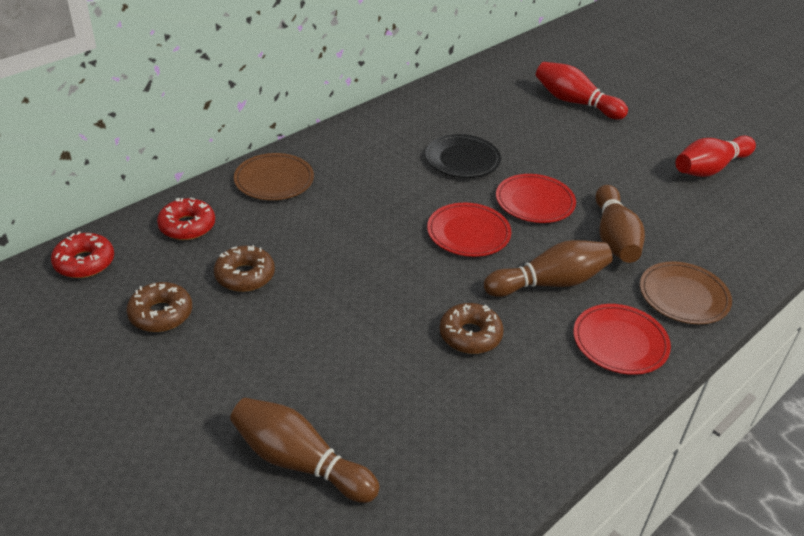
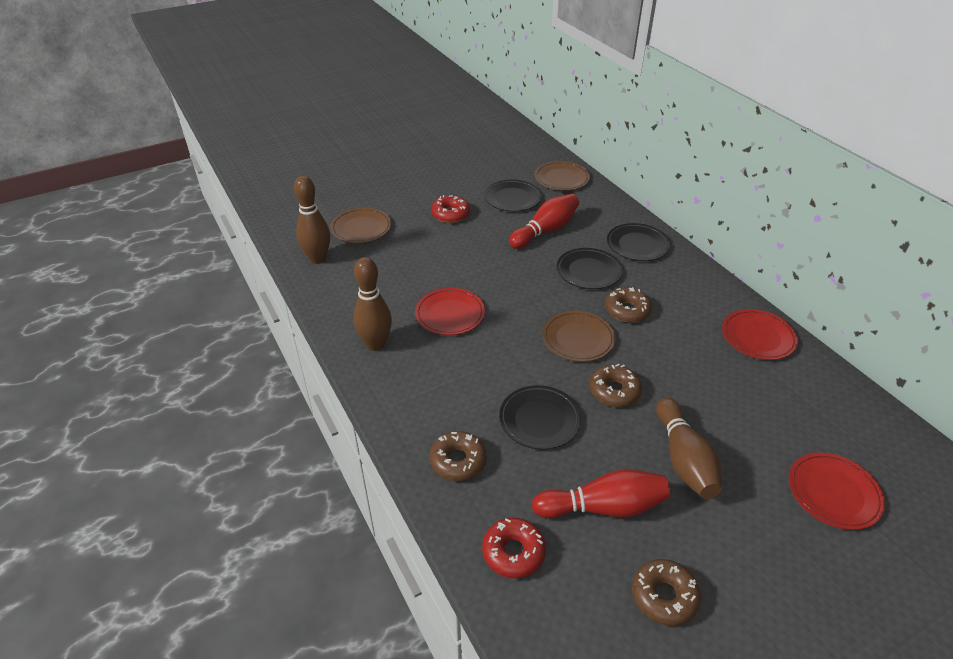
black plate: [425,134,501,178] = 1 -> [484,179,542,211] [499,385,581,450] [557,248,623,289] [607,223,670,261] = 4
brown donut: [126,282,192,332] [214,245,275,292] [440,303,504,354] = 3 -> [430,431,487,481] [589,364,642,407] [605,287,652,323] [632,559,701,626] = 4
brown plate: [234,153,314,200] [640,261,732,324] = 2 -> [330,207,391,243] [535,161,590,191] [542,311,616,362] = 3

